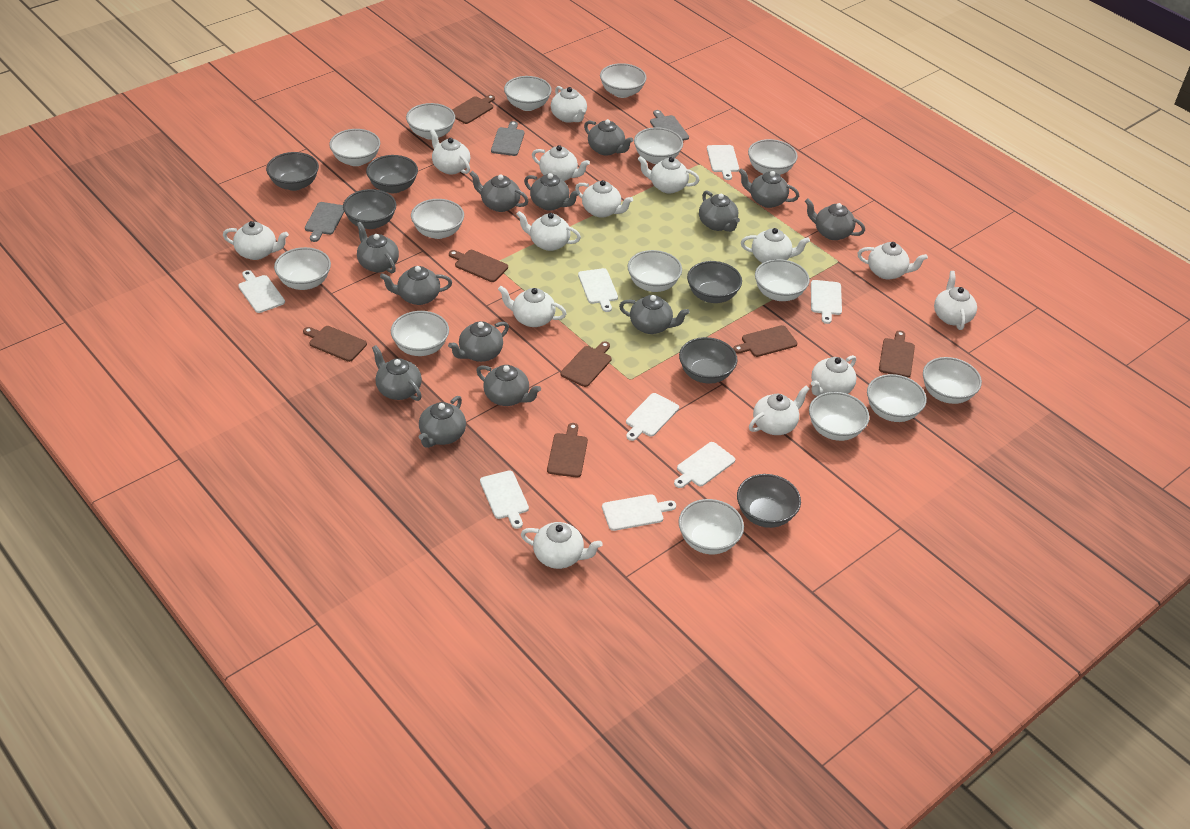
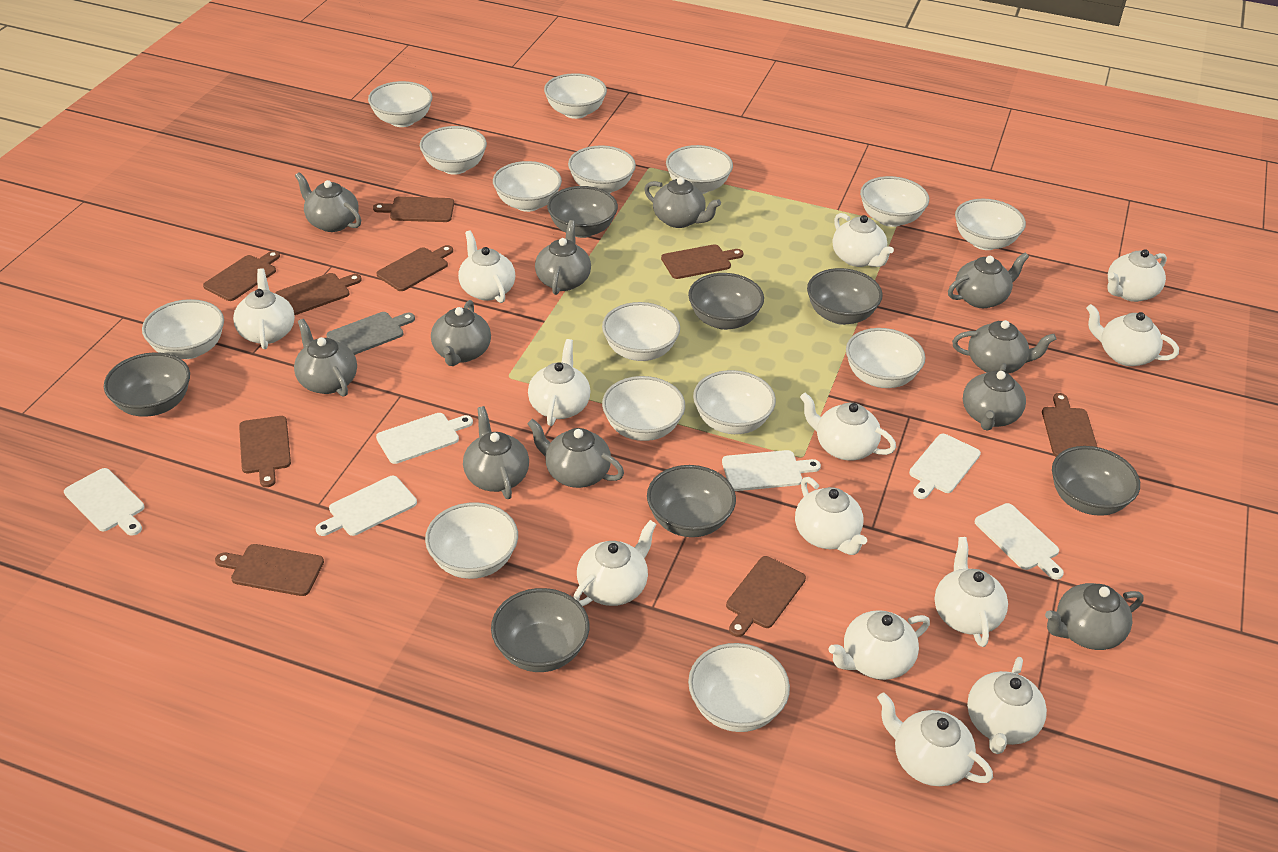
brown cutting board: [303,326,367,362] [449,250,508,282] [452,95,495,124] [547,423,588,478] [561,341,612,387] [733,325,797,357] [879,331,915,378] = 7 -> [203,251,280,301] [215,544,324,596] [239,416,291,487] [275,273,362,315] [373,196,454,222] [377,245,453,291] [661,244,744,279] [726,556,806,637] [1042,393,1097,457] = 9
grey bowl: [266,152,319,191] [343,189,396,229] [366,155,418,193] [679,337,738,384] [687,261,742,303] [737,474,801,528] = 6 -> [104,352,190,417] [491,588,589,672] [547,186,618,238] [647,465,736,537] [688,273,764,330] [807,268,883,325] [1052,446,1140,516] = 7
grey cutting board: [305,202,344,242] [491,121,524,156] [650,110,689,141] = 3 -> [326,312,415,355] = 1
grey teapot: [357,222,399,273] [372,345,422,401] [380,266,452,305] [419,396,466,448] [448,321,509,362] [470,171,529,212] [476,365,541,406] [524,173,580,211] [584,119,633,156] [619,295,690,334] [699,190,740,232] [739,168,799,208] [805,198,865,240] = 13 -> [294,319,357,397] [295,172,361,232] [431,300,491,366] [463,406,529,499] [527,419,624,488] [535,220,591,295] [644,177,721,228] [948,253,1029,308] [952,320,1056,374] [963,363,1026,431] [1045,583,1144,650] = 11
white cutting board: [238,270,285,313] [480,470,529,529] [578,268,618,312] [602,494,676,531] [626,393,679,441] [674,442,735,488] [707,145,739,180] [811,280,842,324] = 8 -> [64,468,145,536] [316,476,417,536] [376,413,473,464] [722,450,821,491] [909,434,981,499] [975,503,1064,580] = 6
white teapot: [223,221,289,260] [430,129,471,175] [498,286,567,327] [516,211,581,251] [521,522,603,569] [532,145,590,181] [551,86,587,123] [575,180,633,218] [638,156,699,193] [741,228,810,263] [749,386,810,435] [811,355,857,396] [857,242,928,280] [934,271,977,330] = 14 -> [233,268,295,349] [458,230,515,303] [528,339,590,426] [573,520,657,606] [795,477,867,555] [800,393,896,460] [828,610,930,680] [833,213,894,267] [877,693,993,786] [935,537,1008,647] [967,657,1047,754] [1086,304,1179,366] [1107,249,1167,302] = 13

